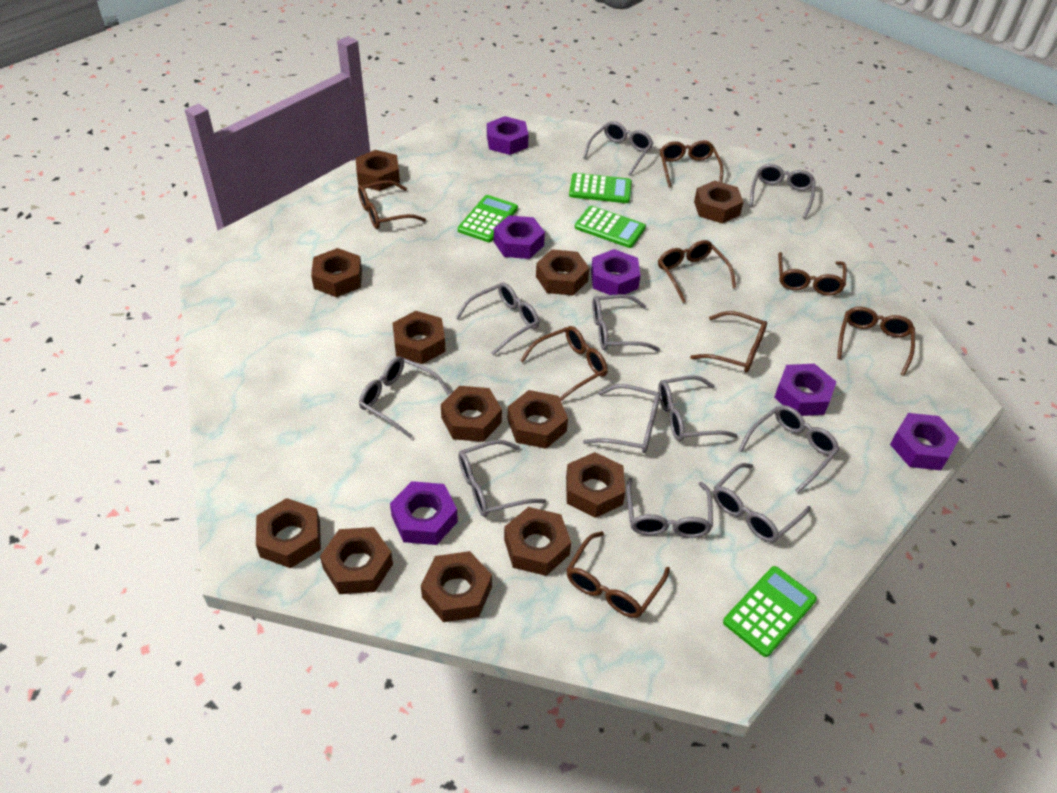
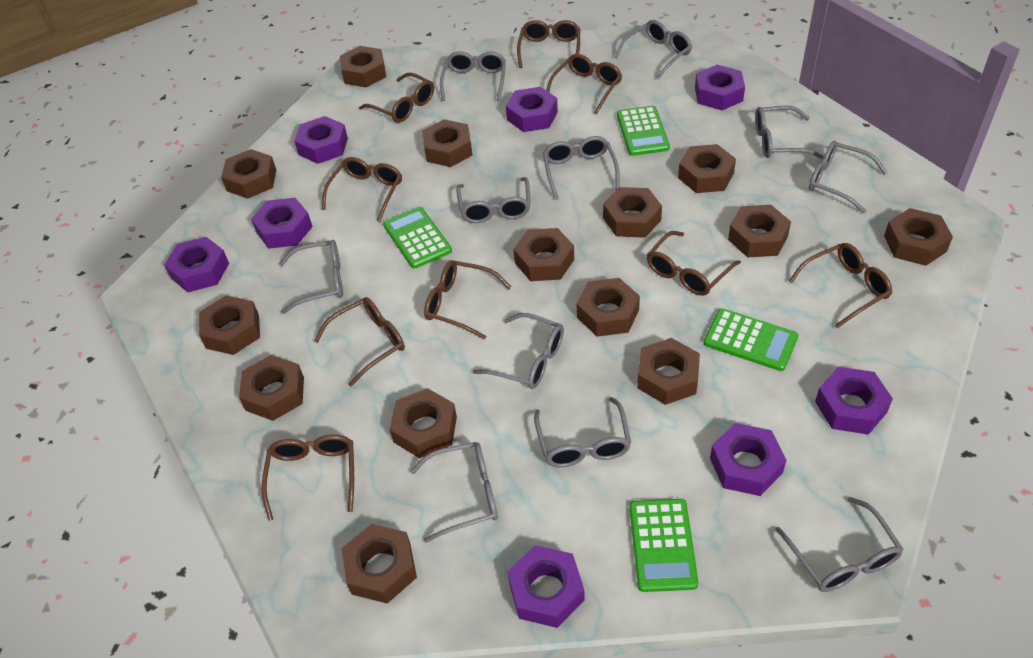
brown glasses: [358,180,426,229] [520,326,608,401] [566,531,670,618] [658,240,736,303] [660,140,723,188] [690,311,767,373] [778,252,847,296] [837,307,915,376] = 8 -> [262,434,354,521] [314,297,405,387] [322,157,402,222] [359,72,434,123] [424,260,511,339] [517,20,580,68] [546,54,622,114] [647,231,741,296] [789,243,892,328] = 9
brown nut: [256,498,321,568] [311,248,362,297] [320,527,393,594] [356,150,400,191] [393,311,446,364] [421,551,492,622] [441,386,502,442] [504,507,571,576] [507,390,568,449] [536,249,589,295] [566,452,625,518] [694,181,743,224] = 12 -> [199,295,260,355] [221,149,276,199] [239,355,304,421] [340,46,386,88] [342,524,417,604] [390,388,457,458] [422,119,472,167] [513,228,574,281] [577,278,640,337] [603,187,662,238] [637,338,700,405] [678,144,736,193] [728,205,791,257] [884,208,953,266] = 14
purple nut: [390,481,458,545] [487,116,529,155] [494,215,545,259] [591,249,641,295] [774,364,836,416] [890,413,960,470] = 6 -> [164,237,229,292] [251,198,313,249] [294,116,348,164] [506,87,558,132] [507,545,585,628] [695,65,745,110] [710,423,786,496] [815,367,893,435] = 8

